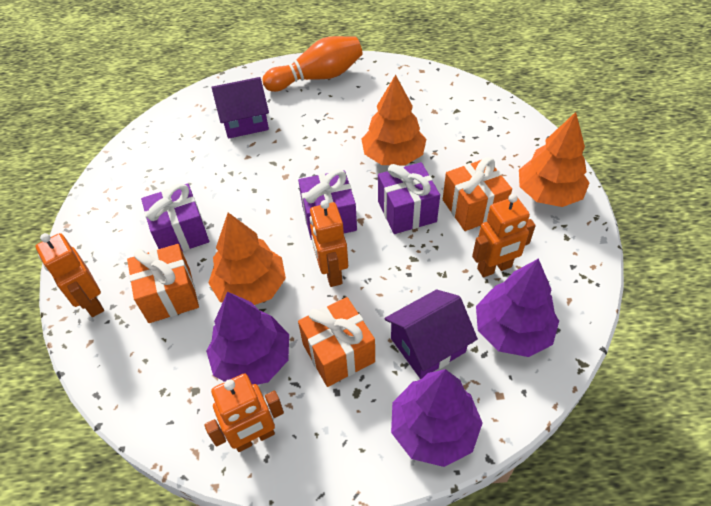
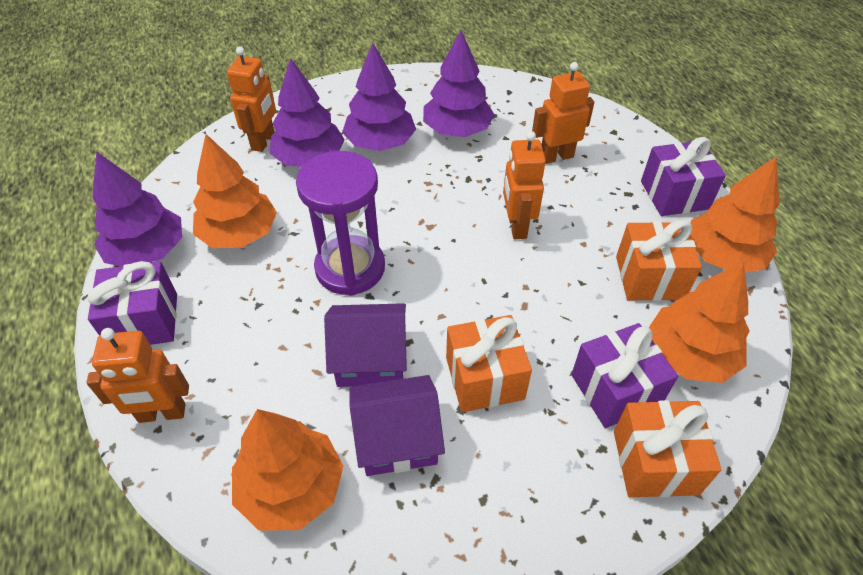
orange bowling pin: [262,36,363,92] = 1 -> none = 0
orange tree: [208,212,286,305] [361,74,426,165] [519,112,589,207] = 3 -> [193,134,277,248] [232,409,343,531] [649,261,750,383] [691,157,780,272] = 4
purple hourglass: none = 0 -> [296,151,385,296] = 1
purple tree: [206,292,289,385] [391,369,483,467] [476,258,559,357] = 3 -> [92,151,182,266] [270,58,345,166] [342,43,416,151] [423,31,494,137] = 4

